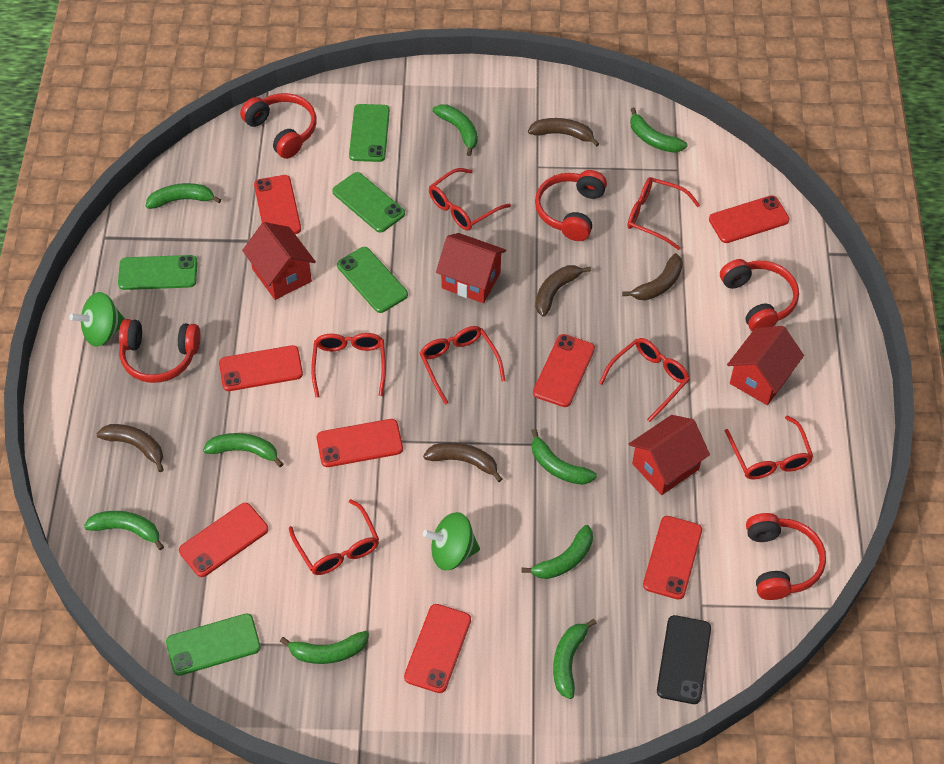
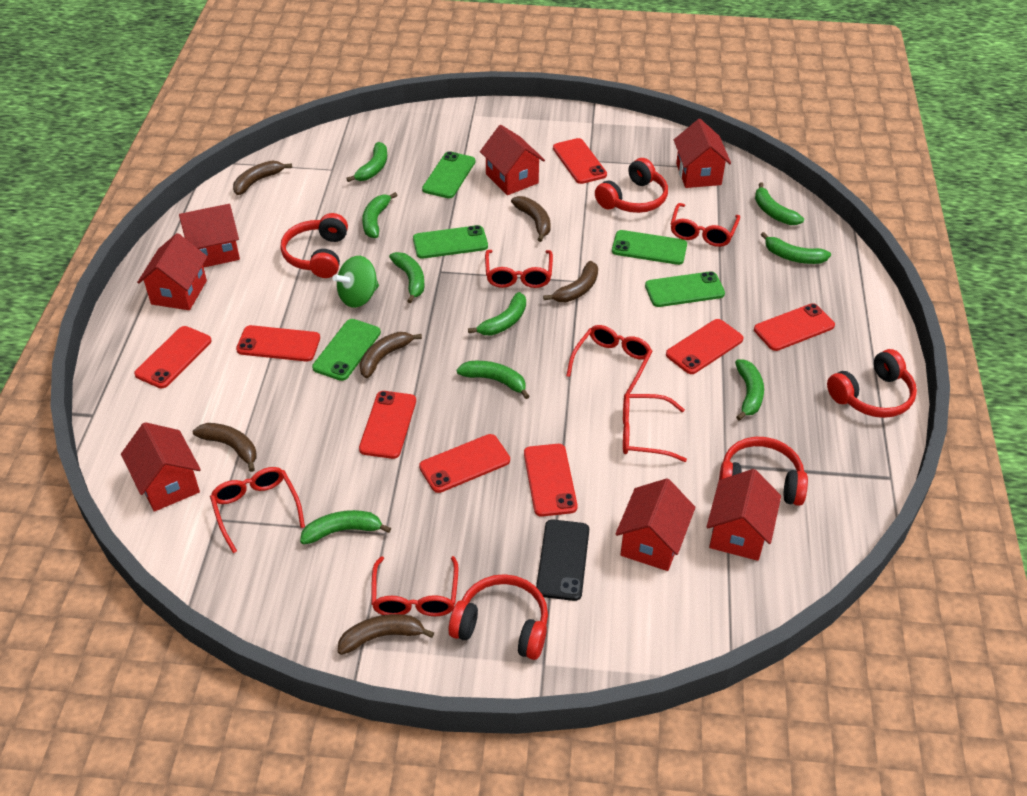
brown banana: [96,424,164,472] [423,442,502,482] [528,118,600,147] [535,265,591,317] [622,253,683,300] = 5 -> [193,423,257,472] [233,160,292,195] [338,614,434,655] [360,332,422,378] [511,196,551,242] [543,261,598,302] = 6
green spinning top: [69,292,125,347] [423,512,480,571] = 2 -> [333,256,379,308] = 1
red glasses: [289,499,379,575] [311,333,386,398] [420,326,505,405] [429,168,511,231] [599,338,690,422] [627,177,700,250] [725,416,813,479] = 7 -> [210,467,305,553] [371,556,459,616] [485,250,553,288] [566,325,652,394] [623,394,687,462] [671,203,740,247] = 6
red house: [242,222,316,300] [436,233,506,303] [629,415,710,495] [727,326,804,405] = 4 -> [121,422,201,512] [137,233,208,310] [179,204,240,267] [480,125,545,195] [615,478,695,571] [674,119,731,188] [707,469,781,561] = 7

